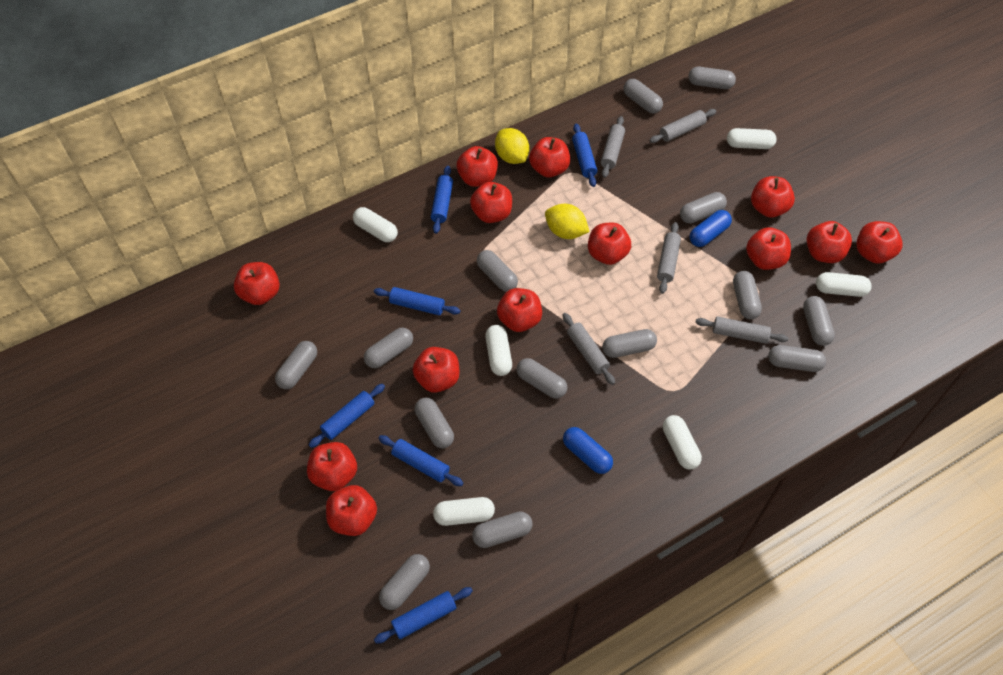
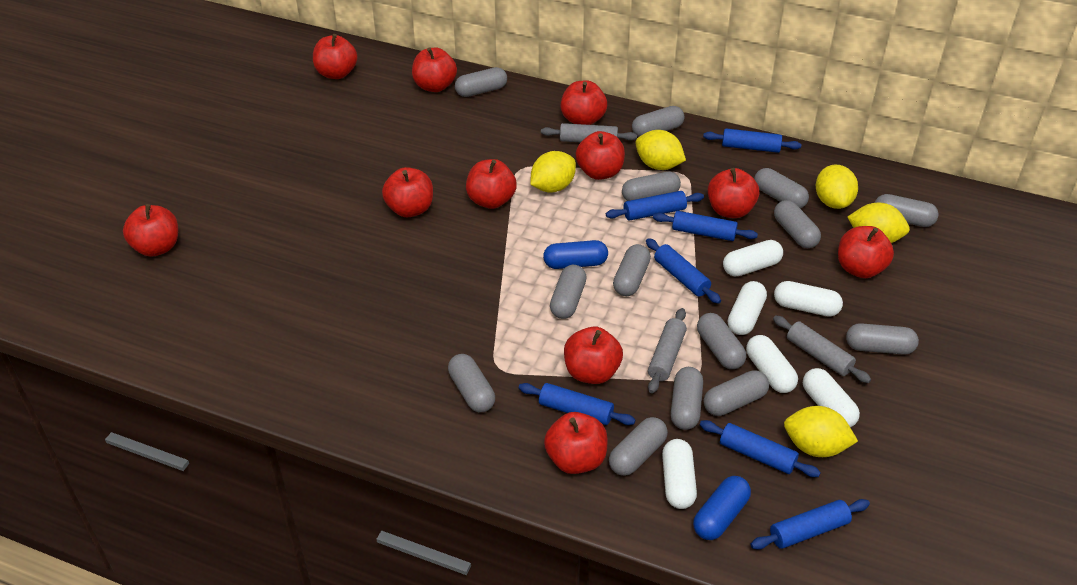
blue rolling pin: [309,384,385,448] [374,287,461,315] [374,587,473,644] [378,435,463,486] [431,166,453,234] [572,123,597,187] = 6 -> [519,383,635,425] [606,191,704,220] [646,238,721,304] [653,211,758,241] [700,420,821,477] [703,128,801,153] [751,499,870,550] = 7
grey rolling pin: [563,313,615,385] [601,116,625,178] [649,109,716,143] [657,222,681,294] [695,316,788,344] = 5 -> [541,123,637,142] [648,308,687,393] [773,315,871,383] = 3
red apple: [234,262,280,305] [307,442,357,491] [326,485,377,536] [413,347,460,393] [457,146,498,187] [470,182,512,223] [497,288,542,332] [529,137,570,177] [588,223,631,265] [746,227,791,270] [751,176,795,217] [807,221,852,263] [856,221,903,264] = 13 -> [123,204,178,257] [313,34,357,79] [382,167,433,217] [412,47,457,92] [466,159,517,209] [544,412,607,474] [561,81,607,125] [564,327,623,384] [576,131,625,180] [708,168,759,218] [838,226,894,278] = 11
yellow lemon: [495,128,529,164] [545,204,590,239] = 2 -> [530,151,576,193] [635,130,686,170] [784,406,858,457] [816,165,858,209] [847,203,910,243] = 5

